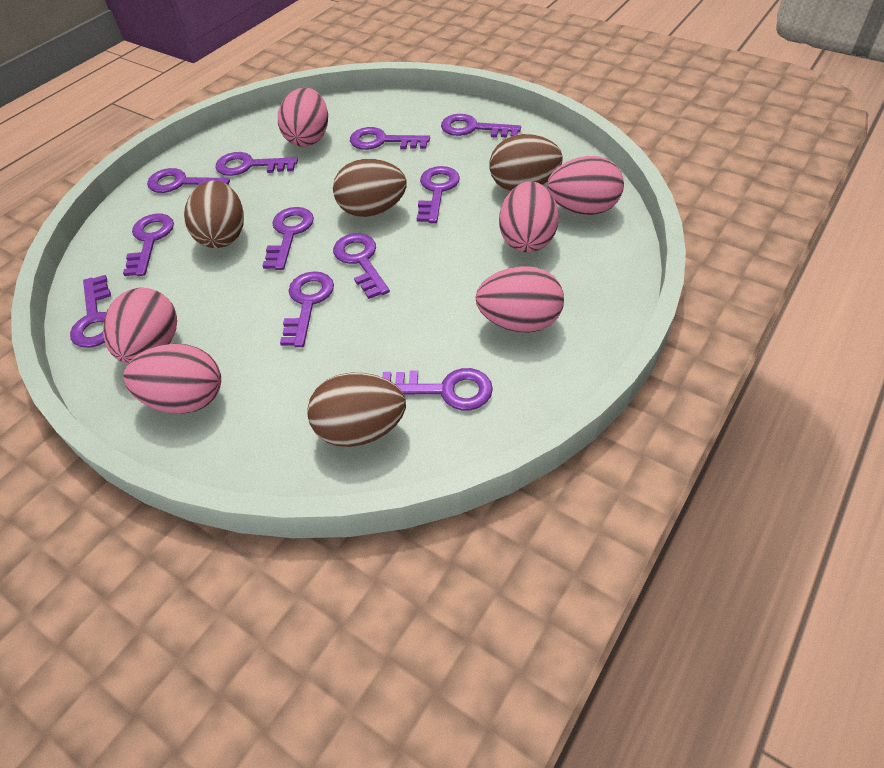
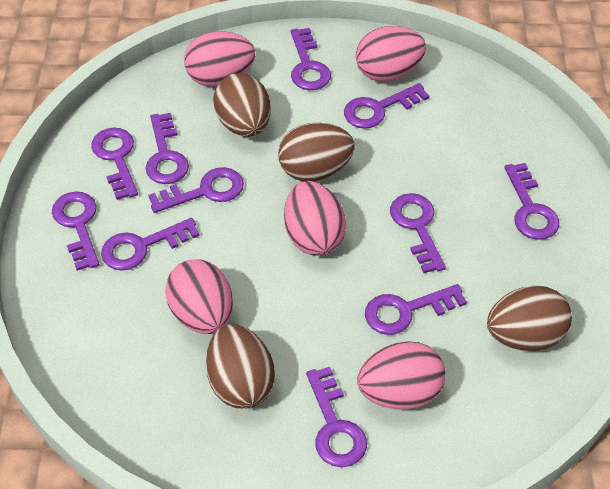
pink egg: [103,287,177,363] [123,344,221,414] [278,87,328,147] [475,266,564,333] [499,182,559,252] [547,156,624,215] = 6 -> [165,259,233,334] [184,31,255,87] [284,181,346,256] [356,26,426,81] [357,342,446,410] = 5

